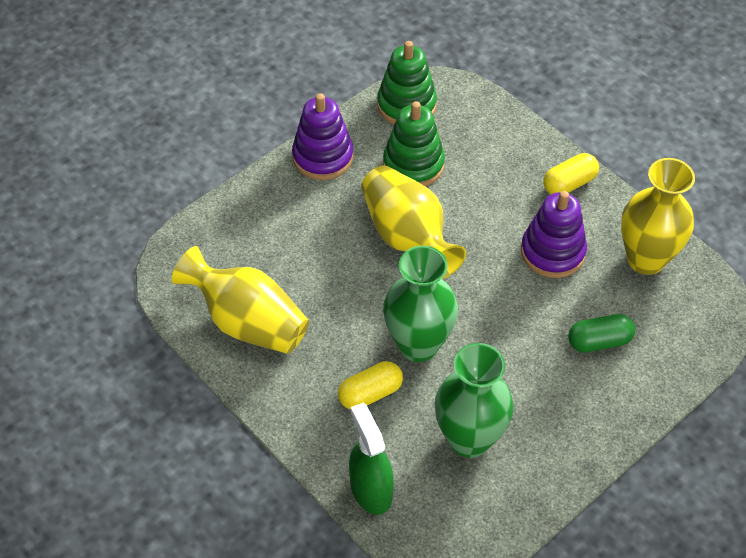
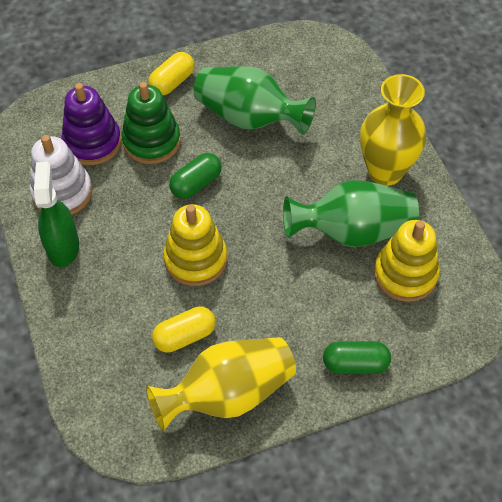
green capsule: [568,314,635,353] = 1 -> [169,153,222,199] [323,341,391,374] = 2
green stacking toy: [377,41,437,124] [383,101,445,186] = 2 -> [121,82,181,164] = 1
purple stacking toy: [292,93,354,180] [521,191,587,278] = 2 -> [61,83,121,165] = 1
white stacking toy: none = 0 -> [30,135,93,215] = 1
yellow stacking toy: none = 0 -> [163,204,227,286] [374,220,440,302] = 2
yellow vase: [172,246,309,354] [361,165,466,279] [621,158,695,275] = 3 -> [146,337,296,431] [360,74,426,186] = 2

